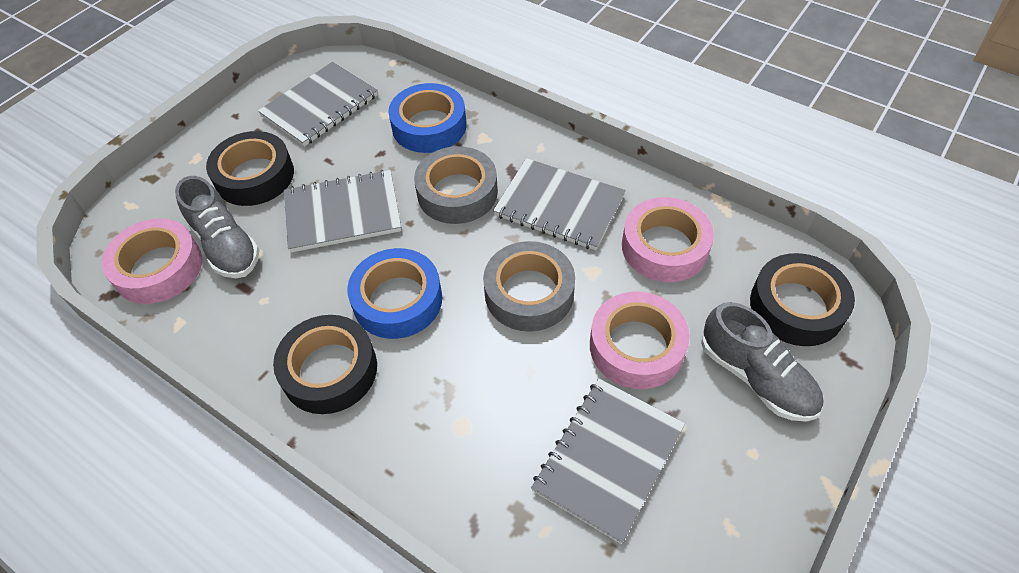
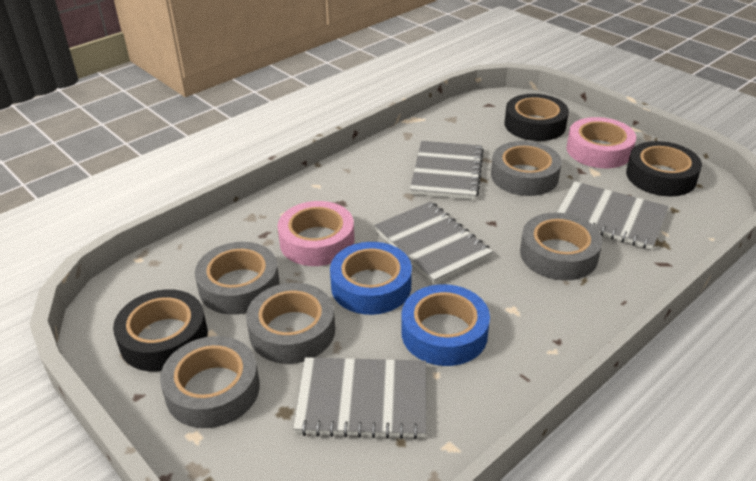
grey shoe: [175,176,260,278] [701,302,823,422] = 2 -> none = 0
grey tape: [414,146,498,224] [483,241,575,332] = 2 -> [160,336,260,428] [195,242,280,315] [246,283,335,364] [491,141,562,196] [520,213,603,280] = 5
pink tape: [102,218,202,304] [590,292,690,389] [622,197,714,282] = 3 -> [278,201,354,266] [567,117,636,168] = 2

